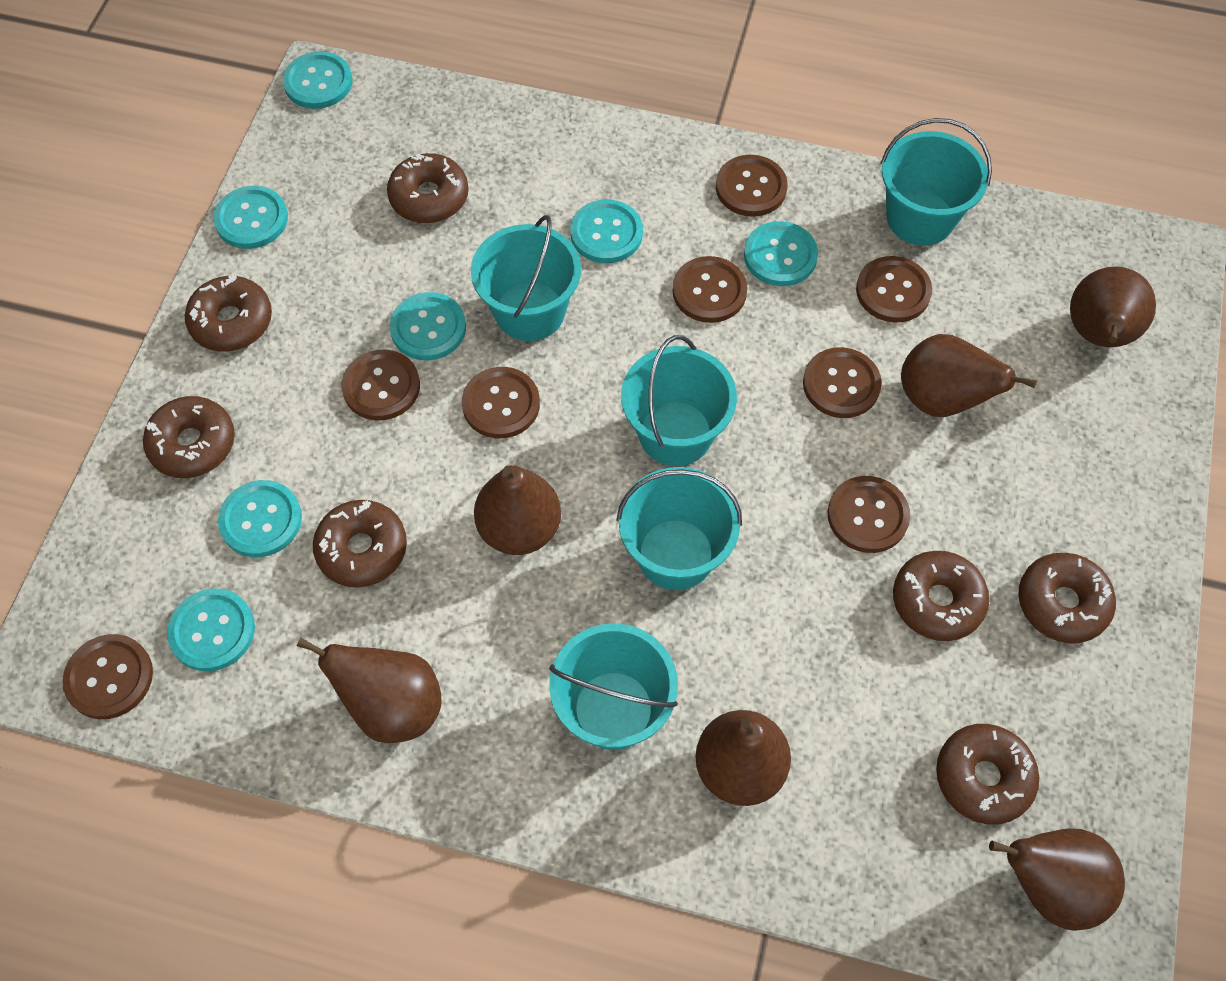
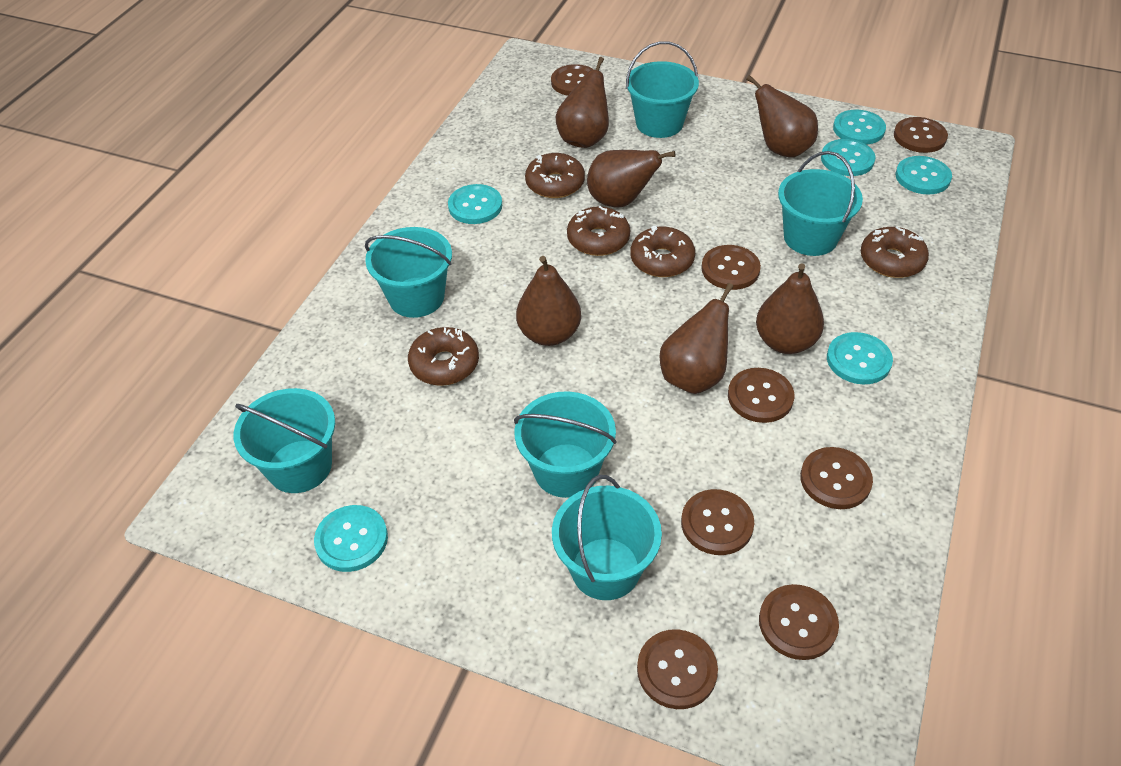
brown donut: [143,396,235,478] [185,275,272,352] [313,500,407,588] [387,153,469,223] [893,551,989,641] [936,724,1039,825] [1019,553,1116,643] = 7 -> [408,327,479,386] [525,153,585,198] [567,206,630,256] [630,225,695,277] [861,226,929,278] = 5
turquoise bucket: [471,215,581,341] [549,623,678,750] [616,467,742,590] [621,335,737,466] [880,118,992,245] = 5 -> [234,388,335,493] [365,227,452,318] [514,391,617,498] [552,475,662,600] [626,41,699,138] [778,151,863,256] = 6
turquoise button: [167,589,255,671] [213,186,288,249] [218,480,302,557] [283,51,352,109] [390,292,466,360] [570,199,643,263] [744,221,818,286] = 7 -> [314,505,388,572] [448,184,502,224] [821,139,875,176] [827,332,893,385] [833,110,886,145] [895,156,952,194] = 6

